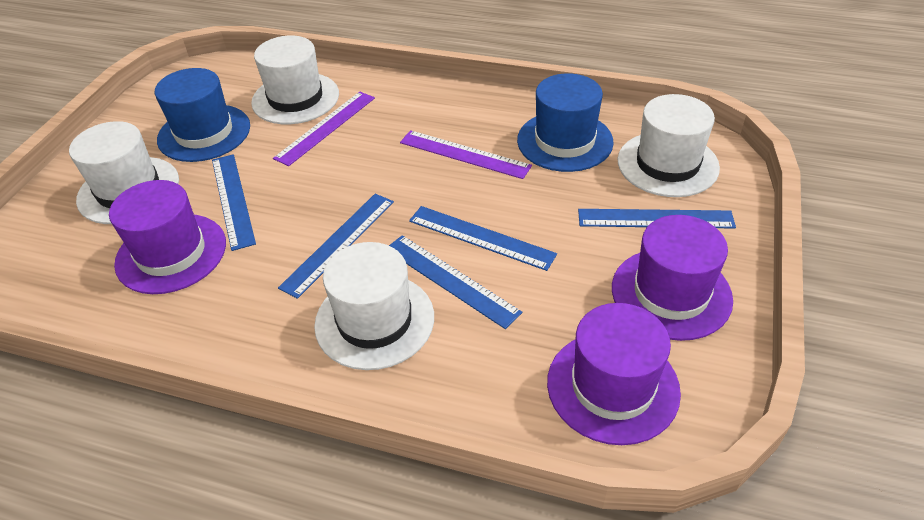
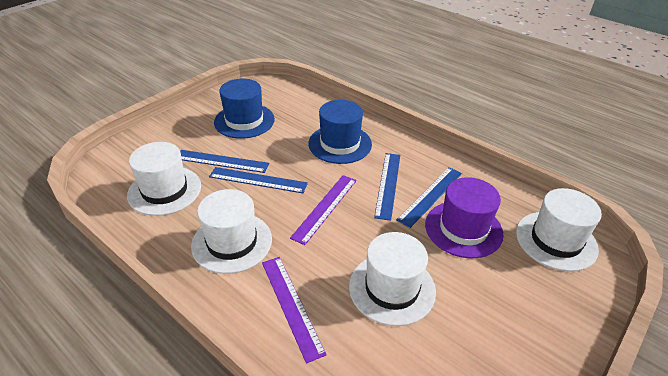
blue ruler: [212,154,256,251] [278,194,394,299] [389,235,522,329] [409,206,557,271] [578,209,736,229] = 5 -> [180,150,269,173] [209,167,308,193] [374,153,400,221] [396,167,462,228] = 4
purple hat: [109,180,226,294] [547,303,681,445] [612,215,733,341] = 3 -> [425,177,504,258] = 1

